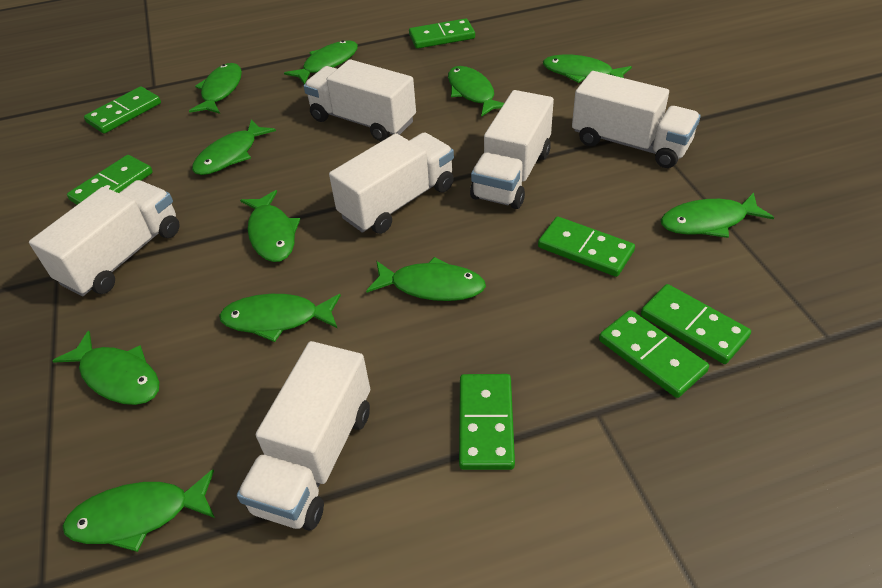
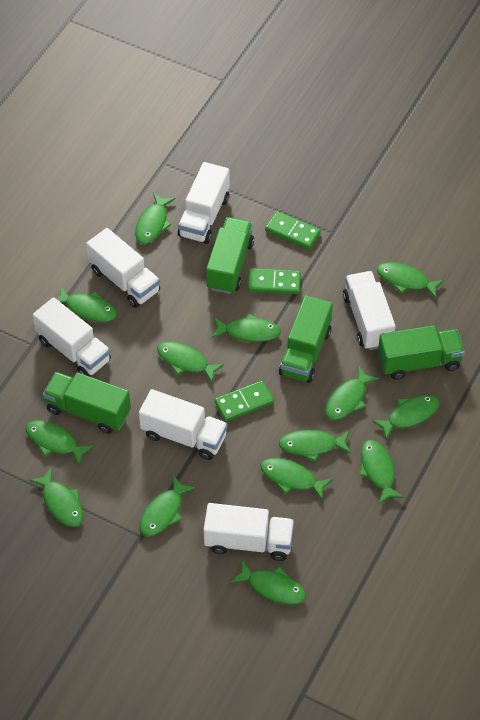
green domino: [67,155,153,205] [84,86,161,134] [409,18,475,49] [459,374,515,470] [538,217,635,277] [599,310,709,398] [641,284,751,364] = 7 -> [214,380,274,422] [248,268,301,294] [265,211,321,249] = 3
green fish: [52,331,159,405] [62,469,215,552] [189,63,242,114] [192,119,276,175] [219,294,341,342] [240,190,300,262] [284,40,358,84] [366,257,486,301] [448,66,504,117] [543,54,632,83] [661,192,774,238] = 11 -> [25,420,94,465] [29,467,83,527] [57,286,117,322] [135,193,175,244] [139,475,195,536] [157,341,224,383] [212,313,281,342] [231,560,306,604] [260,458,333,500] [279,430,351,462] [325,366,379,420] [359,440,404,504] [372,395,440,440] [377,262,444,299] = 14
green truck: none = 0 -> [43,372,131,434] [206,217,254,294] [279,295,333,383] [378,325,465,380] = 4

